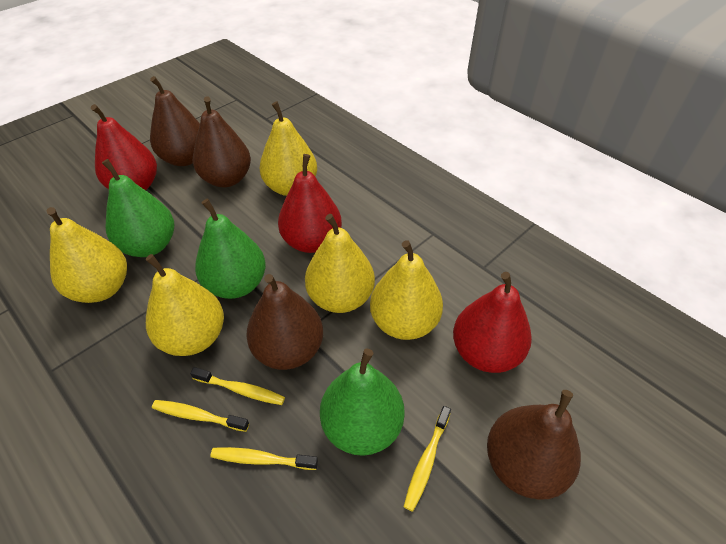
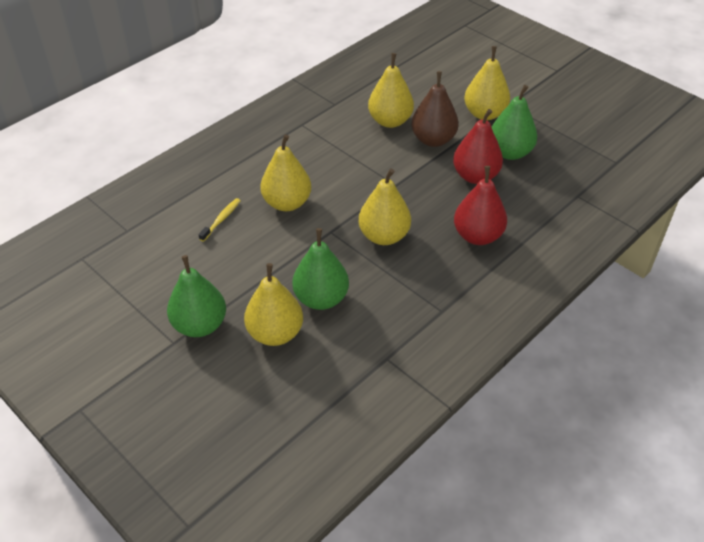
brown pear: [150,76,200,166] [193,97,251,187] [246,274,323,370] [487,390,581,500] = 4 -> [411,71,459,147] = 1
red pear: [91,104,157,190] [278,154,342,253] [453,272,532,373] = 3 -> [453,109,503,184] [454,166,507,245] = 2
yellow toothbrush: [152,400,249,432] [190,367,285,405] [210,447,318,470] [404,406,451,512] = 4 -> [198,198,241,242] = 1

